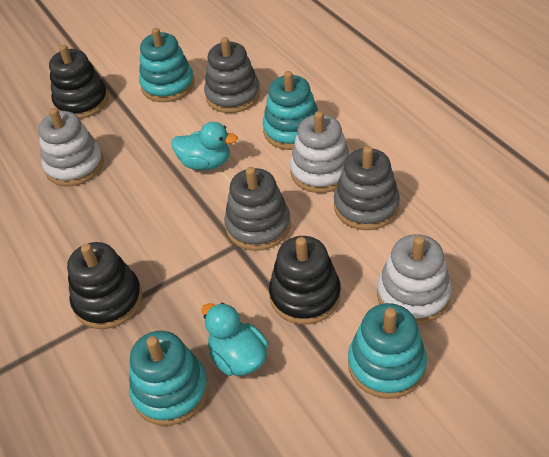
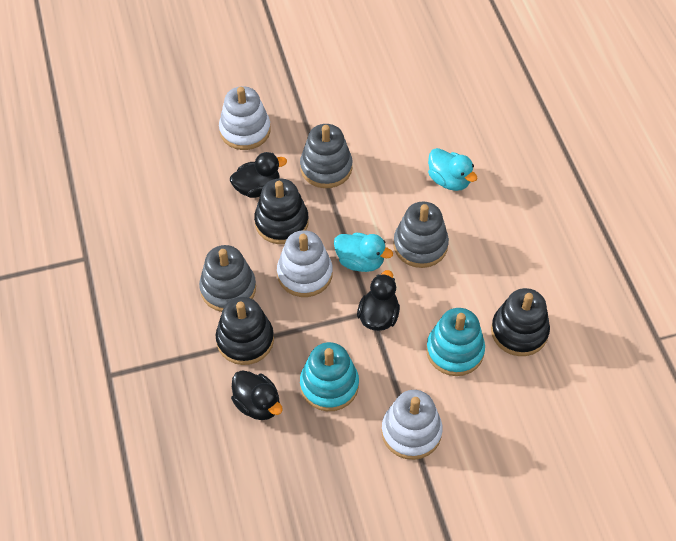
black duck: none = 0 -> [230,152,287,198] [231,370,283,420] [357,270,400,331] = 3
turquoise stacking toy: [129,331,209,426] [139,28,195,102] [262,71,318,150] [348,303,427,399] = 4 -> [300,342,359,411] [426,308,485,376] = 2

